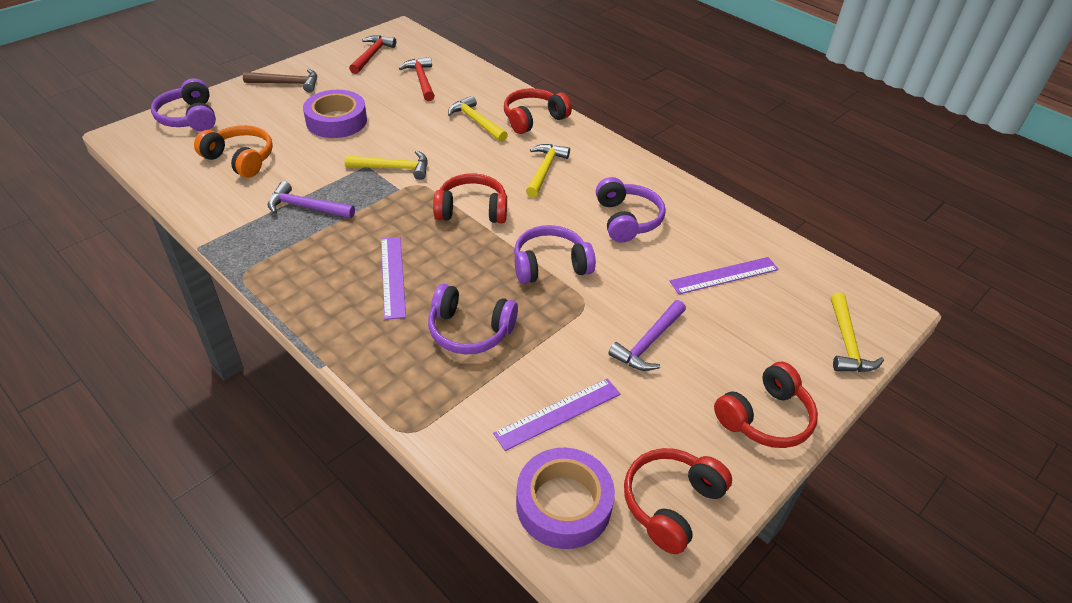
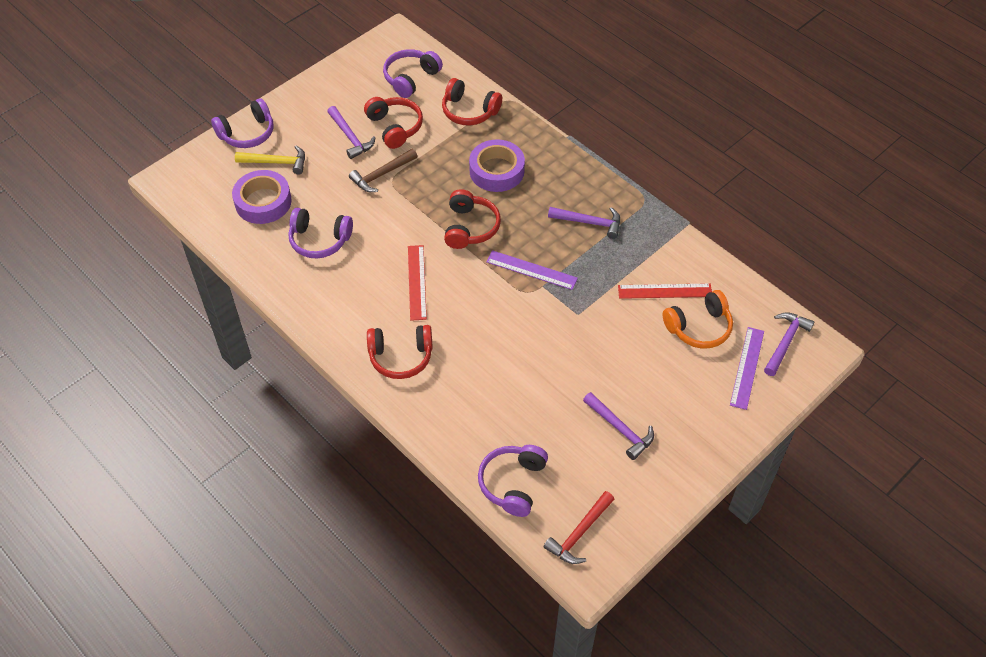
purple hammer: [268,181,355,218] [608,300,686,371] = 2 -> [327,106,375,159] [548,207,620,239] [583,392,654,460] [764,312,814,376] = 4
purple ruler: [381,237,406,320] [493,379,620,451] [670,257,779,294] = 3 -> [486,250,578,290] [730,327,764,410] = 2
red hammer: [349,35,396,74] [399,57,435,101] = 2 -> [544,491,614,564] = 1
red ruler: none = 0 -> [408,245,427,321] [618,283,712,299] = 2
yellow hammer: [345,151,428,180] [448,96,508,142] [526,144,570,198] [831,293,884,372] = 4 -> [235,146,305,175] = 1

